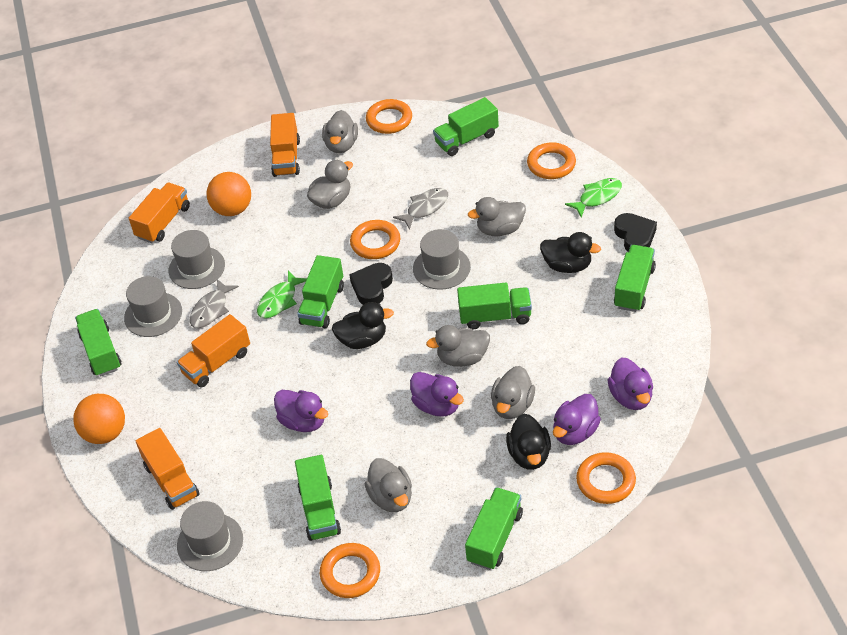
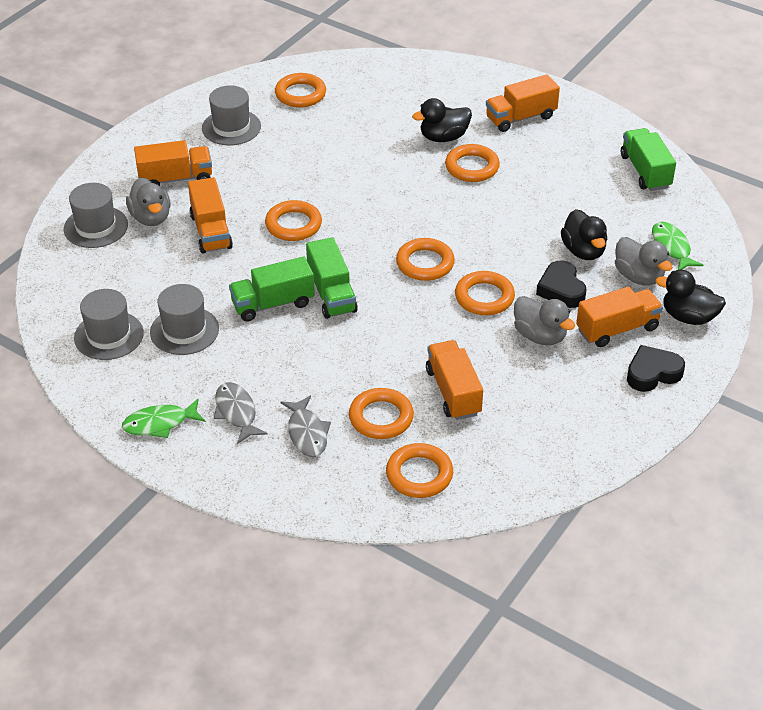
green truck: [75,309,122,377] [295,455,341,541] [297,255,344,329] [433,97,499,156] [457,282,532,329] [465,487,523,570] [614,245,656,312] = 7 -> [229,257,315,322] [306,237,358,319] [621,128,676,191] = 3
grey duck: [307,160,353,209] [322,110,358,153] [365,458,412,512] [426,325,490,367] [468,197,526,236] [491,366,535,419] = 6 -> [126,178,171,226] [514,296,575,345] [615,237,673,285] = 3
orange ball: [73,394,125,444] [207,172,251,216] = 2 -> none = 0
orange ring: [320,543,380,598] [350,220,400,259] [366,99,412,134] [527,142,576,179] [576,452,636,504] = 5 -> [265,200,322,241] [275,73,326,108] [349,388,414,439] [386,443,453,498] [396,238,455,281] [445,144,500,182] [455,271,515,315] = 7
orange truck: [129,183,190,243] [136,428,200,510] [177,314,250,388] [270,113,300,177] = 4 -> [134,140,212,186] [188,177,233,253] [426,340,483,420] [486,74,560,132] [576,287,663,347] = 5
purple duck: [274,390,328,432] [410,372,464,417] [553,394,601,445] [608,357,653,410] = 4 -> none = 0

